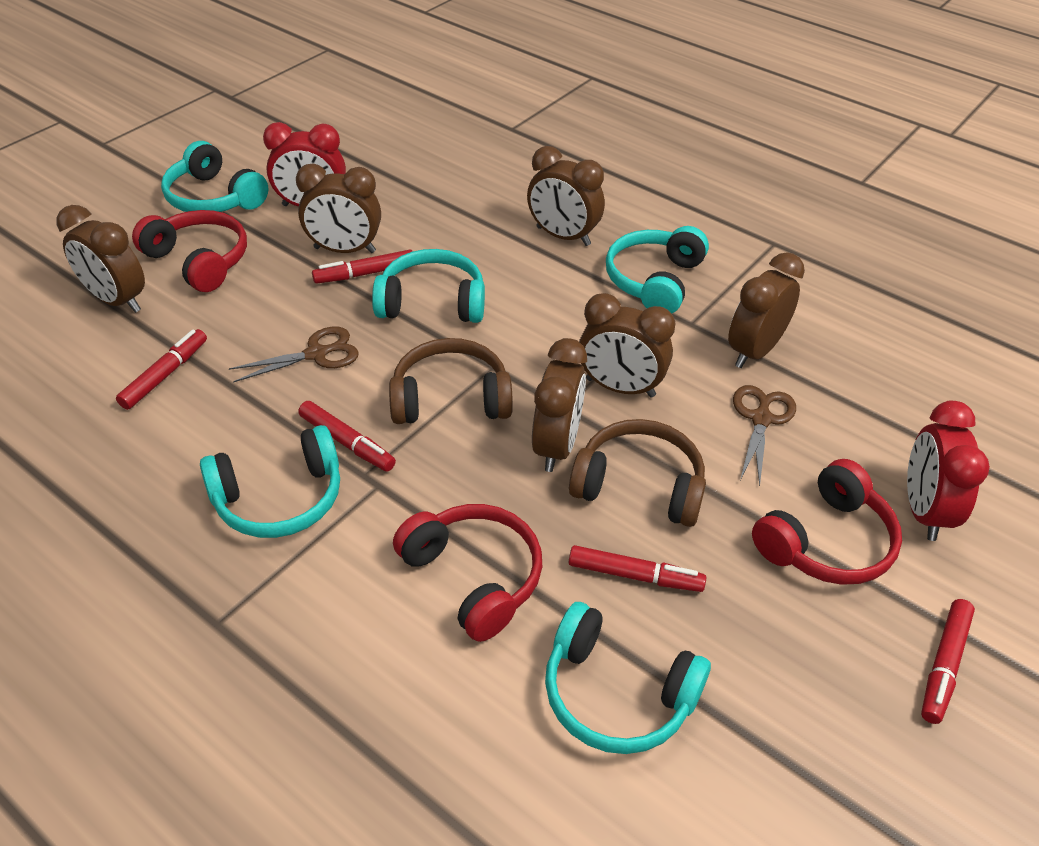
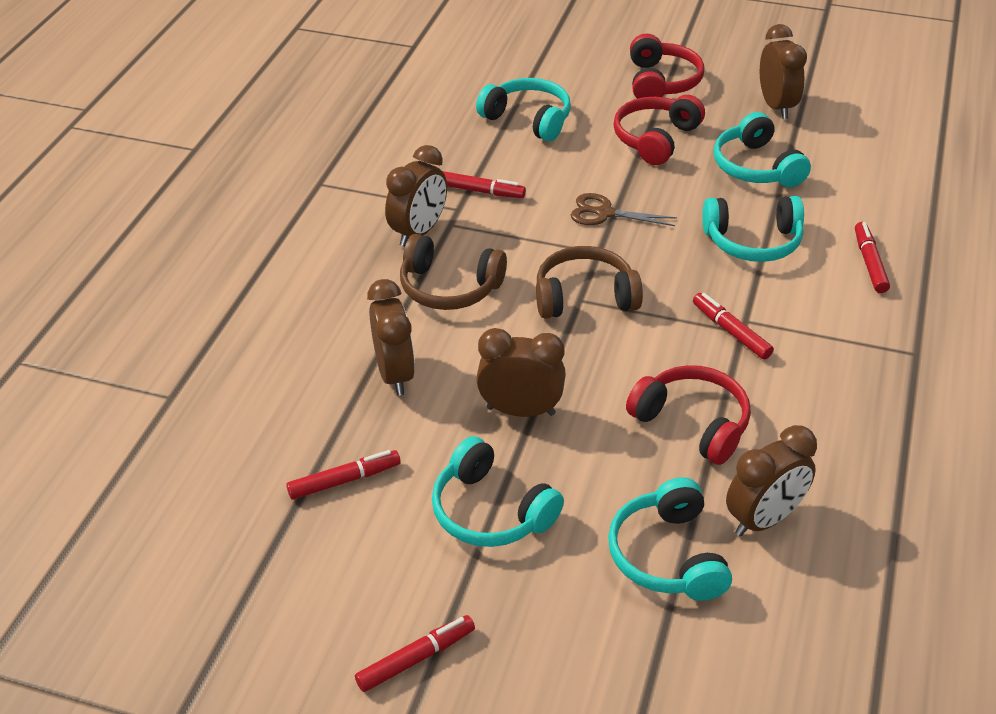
brown clock: [57,205,145,313] [296,163,381,253] [527,146,605,246] [532,338,587,472] [579,293,675,398] [728,252,805,368] = 6 -> [367,279,415,396] [385,145,447,247] [476,328,566,417] [726,425,817,537] [760,24,807,119] = 5
brown scissors: [229,327,359,383] [733,385,796,486] = 2 -> [571,193,677,226] = 1
red clock: [263,122,346,206] [907,401,990,541] = 2 -> none = 0

